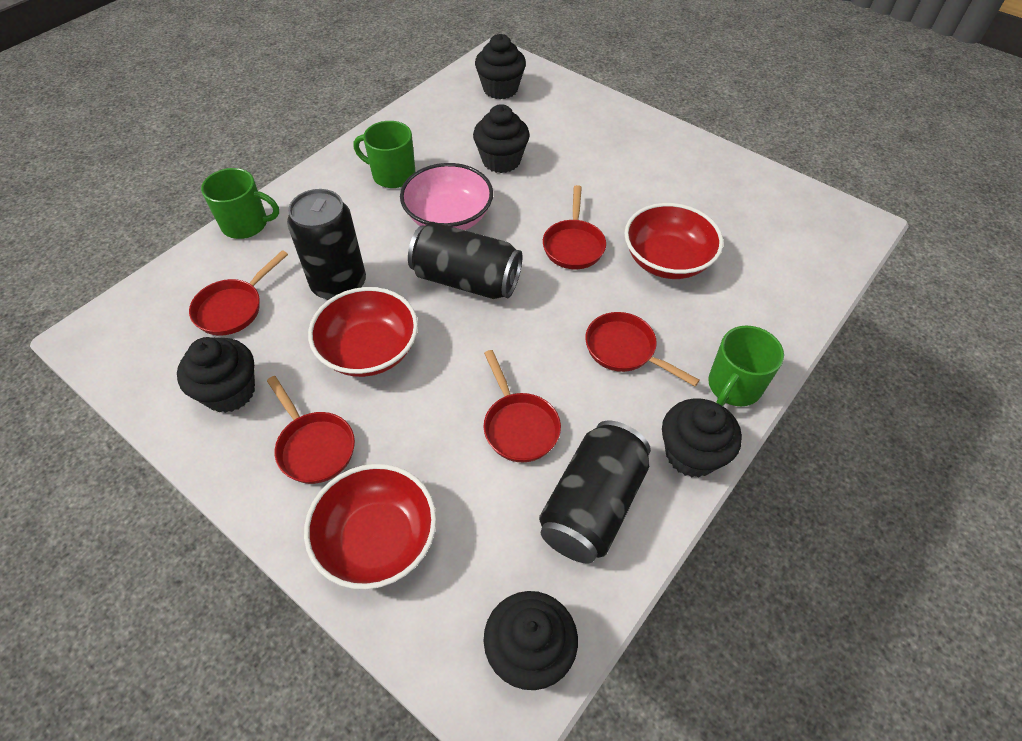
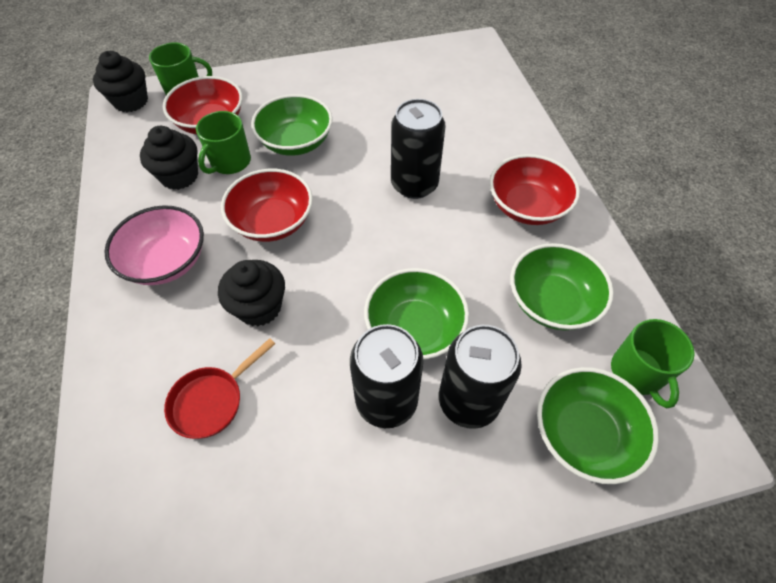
black cupcake: [177,337,255,413] [473,104,530,173] [475,34,526,99] [483,591,578,690] [662,398,742,478] = 5 -> [93,51,148,112] [140,126,198,190] [218,260,285,326] = 3
green bowl: none = 0 -> [251,94,333,156] [364,268,469,360] [510,243,614,330] [537,367,659,484] = 4
red pan: [189,250,288,336] [267,376,355,484] [484,350,561,462] [543,185,606,269] [585,312,700,386] = 5 -> [164,338,275,439] = 1

